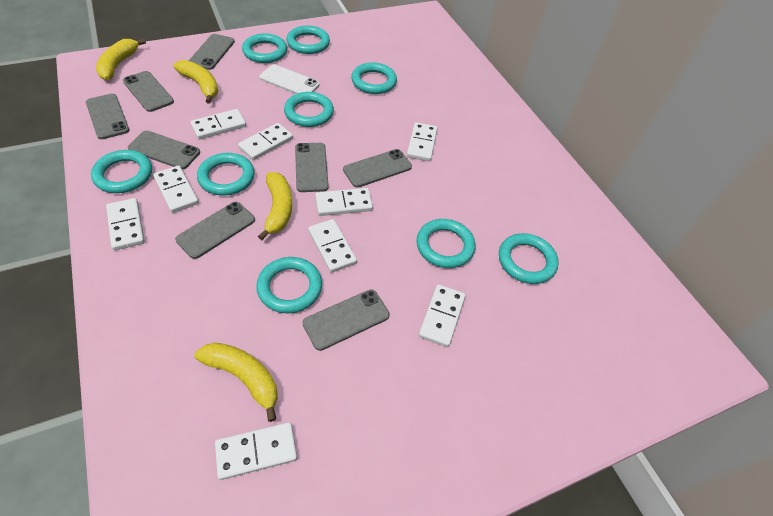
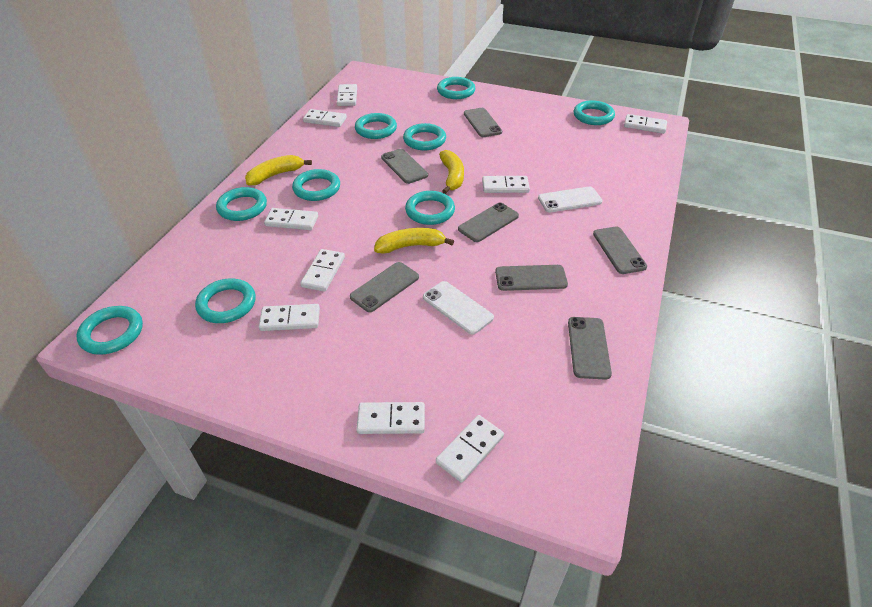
grey phone: [86,94,130,139] [123,71,174,112] [128,131,200,169] [175,202,255,259] [189,34,235,70] [295,143,329,192] [303,289,390,351] [343,149,412,188] = 8 -> [350,262,419,312] [381,149,428,184] [458,203,519,242] [464,108,502,137] [495,265,568,291] [568,317,612,380] [593,227,647,274] = 7
white phone: [259,64,320,94] = 1 -> [423,281,494,335] [538,187,603,212] = 2
yellow banana: [96,38,146,80] [173,60,218,104] [194,342,278,422] [258,172,292,240] = 4 -> [245,155,312,185] [374,228,454,254] [439,150,464,194] = 3

